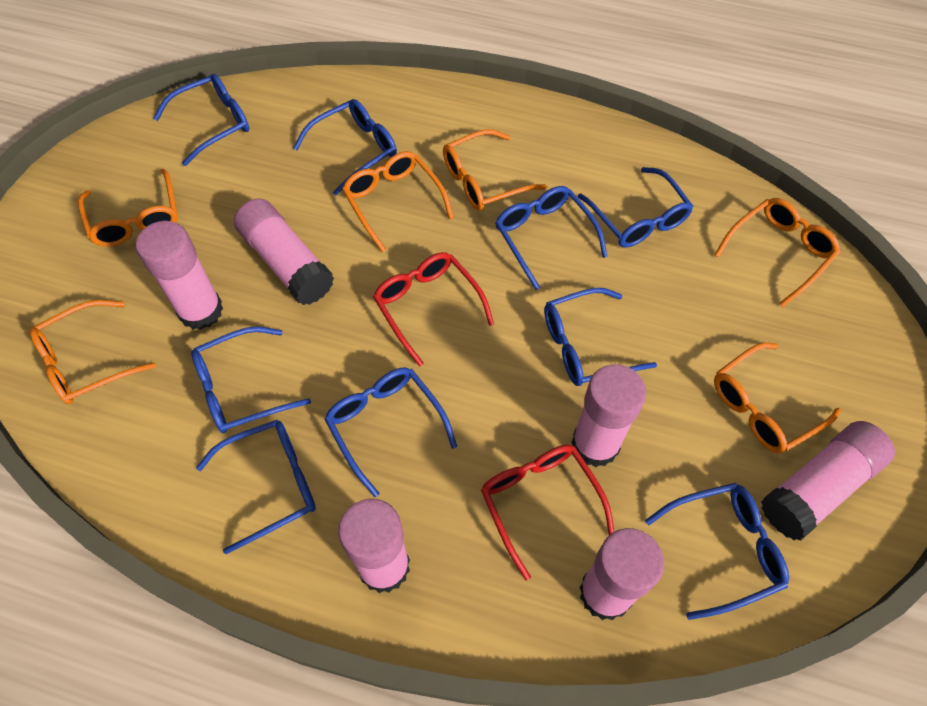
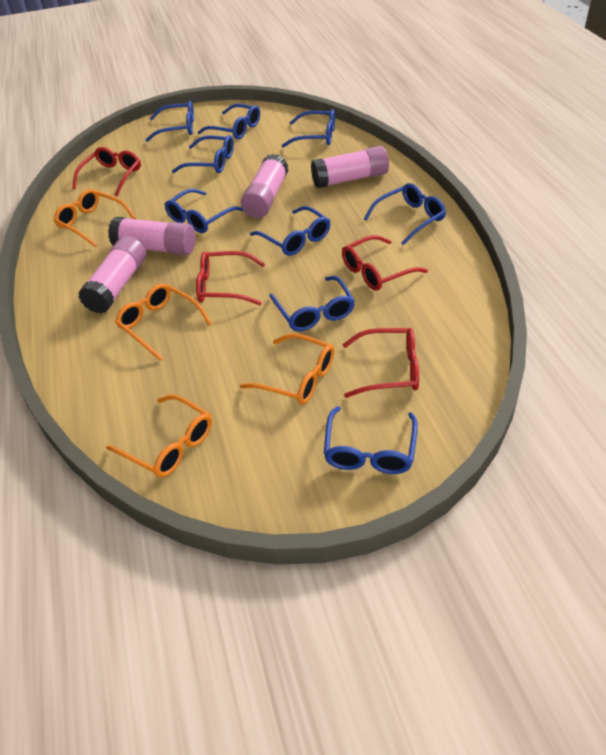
orange glasses: [30,300,156,404] [78,169,178,247] [342,151,454,253] [443,129,547,211] [714,198,840,307] [714,343,841,454] = 6 -> [54,189,136,247] [106,394,212,478] [115,283,212,361] [239,333,334,404] = 4
pink glue stick: [136,221,223,330] [234,198,334,305] [338,499,410,593] [571,364,646,467] [579,528,664,620] [761,421,895,541] = 6 -> [78,236,146,314] [108,217,195,255] [241,154,288,218] [311,146,389,188] = 4
red glasses: [373,252,494,367] [481,445,615,580] = 2 -> [72,147,141,196] [196,251,265,305] [342,235,428,291] [342,328,419,398] = 4

